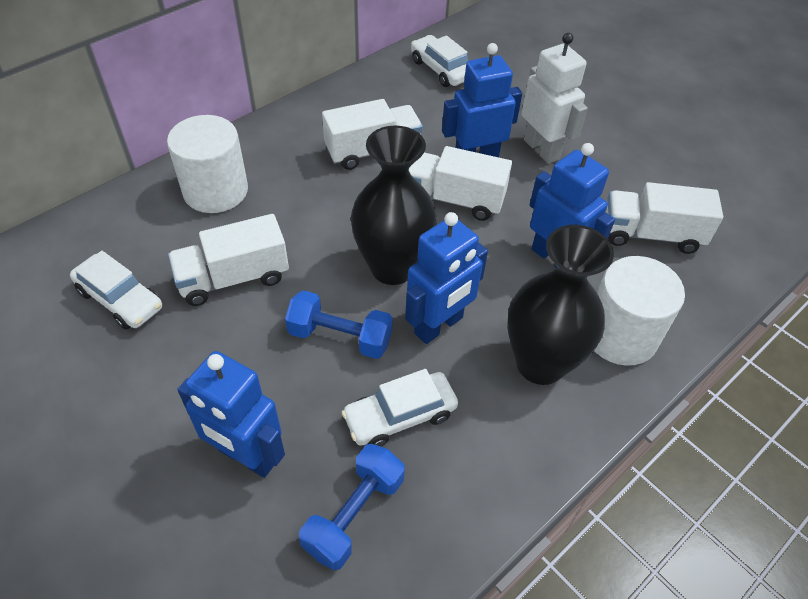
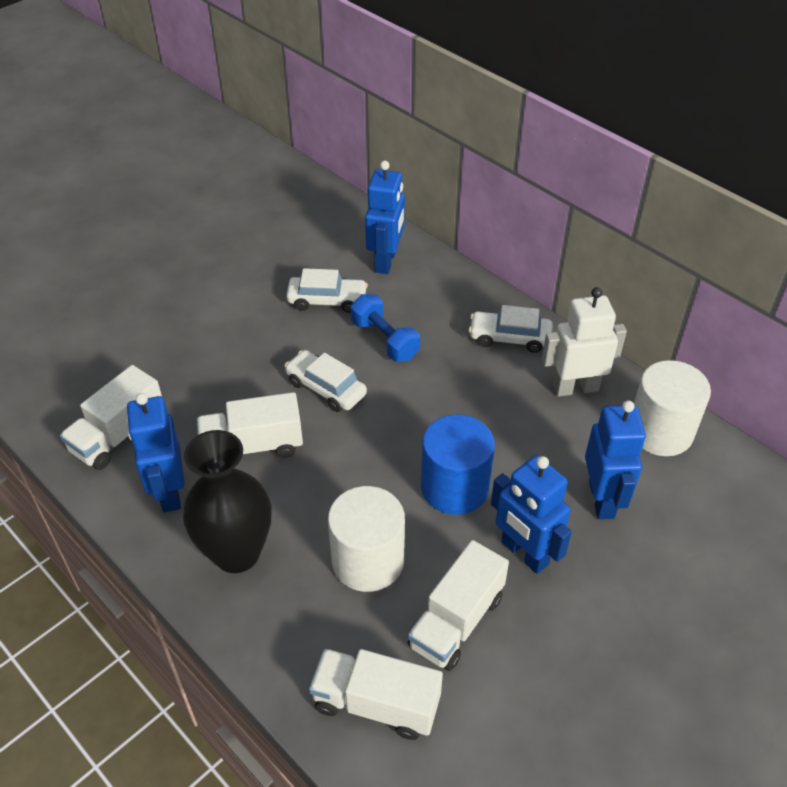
black vase: [351,126,437,285] [507,225,614,385] = 2 -> [183,430,271,573] = 1
blue cylinder: none = 0 -> [421,414,495,515] = 1
blue dumbbell: [285,290,393,359] [299,444,405,571] = 2 -> [351,294,420,361] = 1

